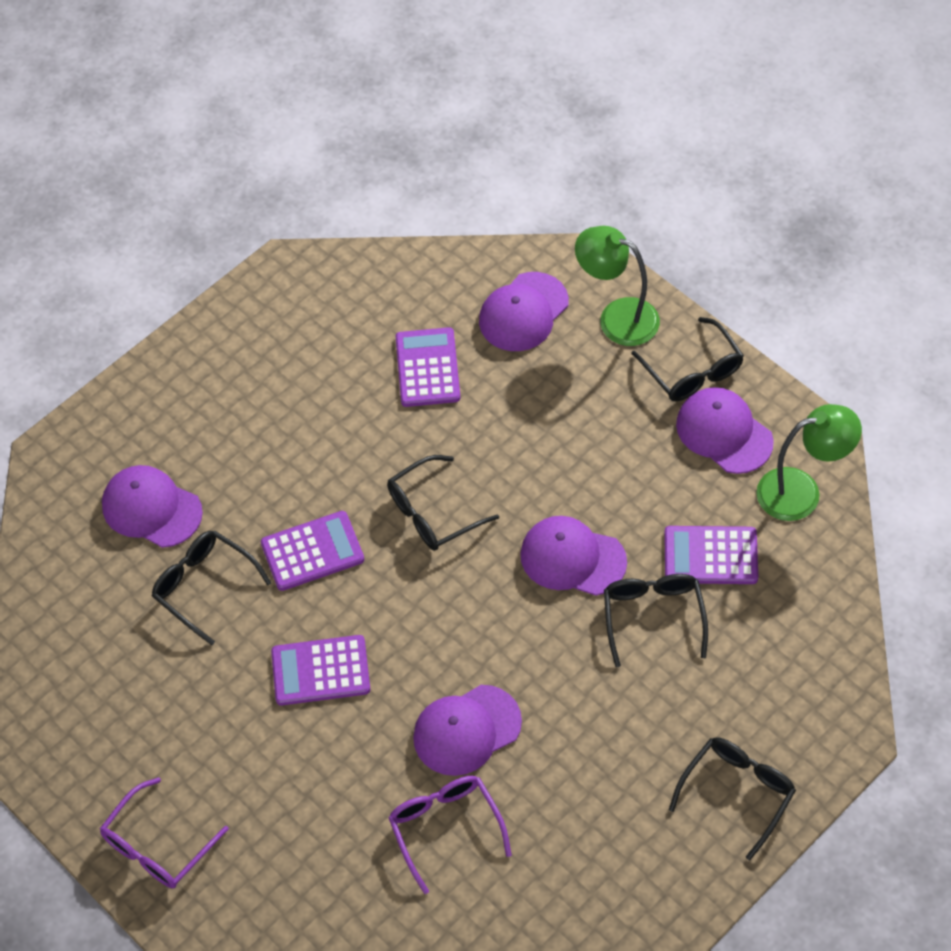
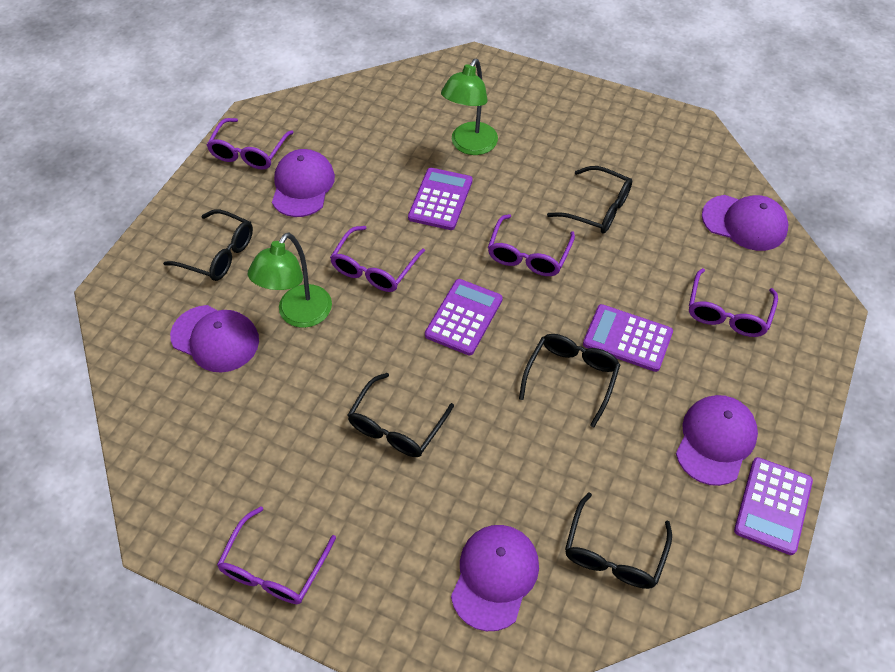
purple glasses: [100,777,229,888] [389,776,512,894] = 2 -> [207,118,294,170] [217,506,336,604] [330,226,425,292] [488,214,575,276] [689,268,778,337] = 5

